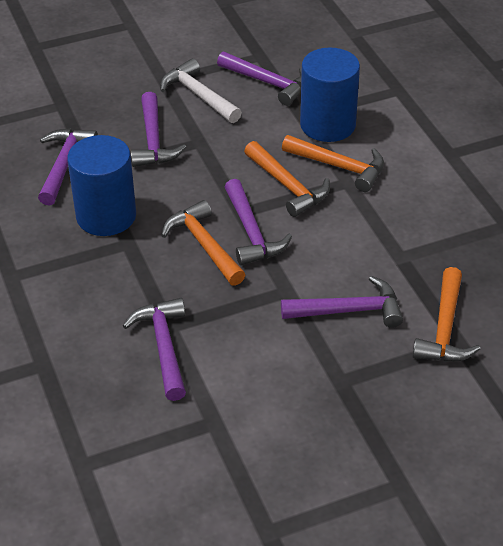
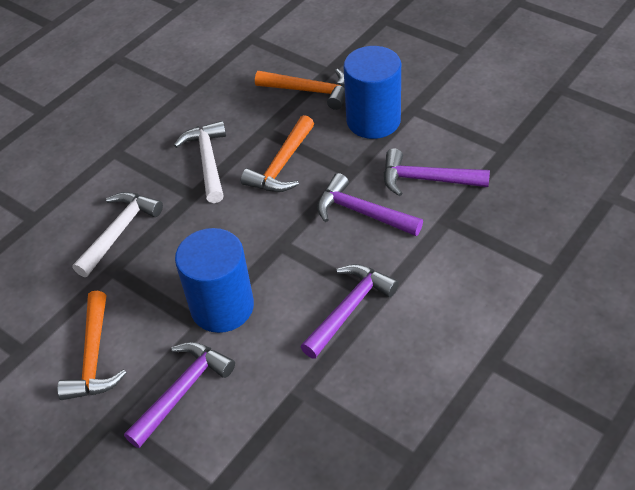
orange hammer: [161,200,246,286] [244,141,330,217] [282,135,384,192] [412,267,481,362] = 4 -> [57,291,127,400] [241,115,314,192] [255,69,345,110] = 3
purple hammer: [38,129,98,205] [123,298,186,401] [131,92,186,167] [217,52,302,106] [225,179,292,266] [281,276,403,328] = 6 -> [124,342,235,448] [300,264,399,359] [317,173,423,236] [384,149,490,196] = 4
white hammer: [160,58,242,123] = 1 -> [73,192,163,277] [174,121,226,203] = 2

